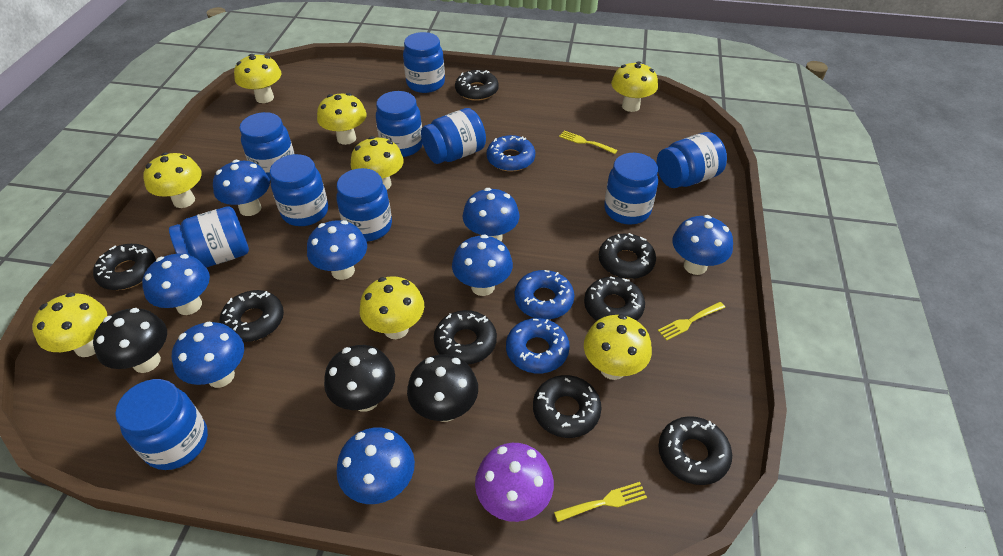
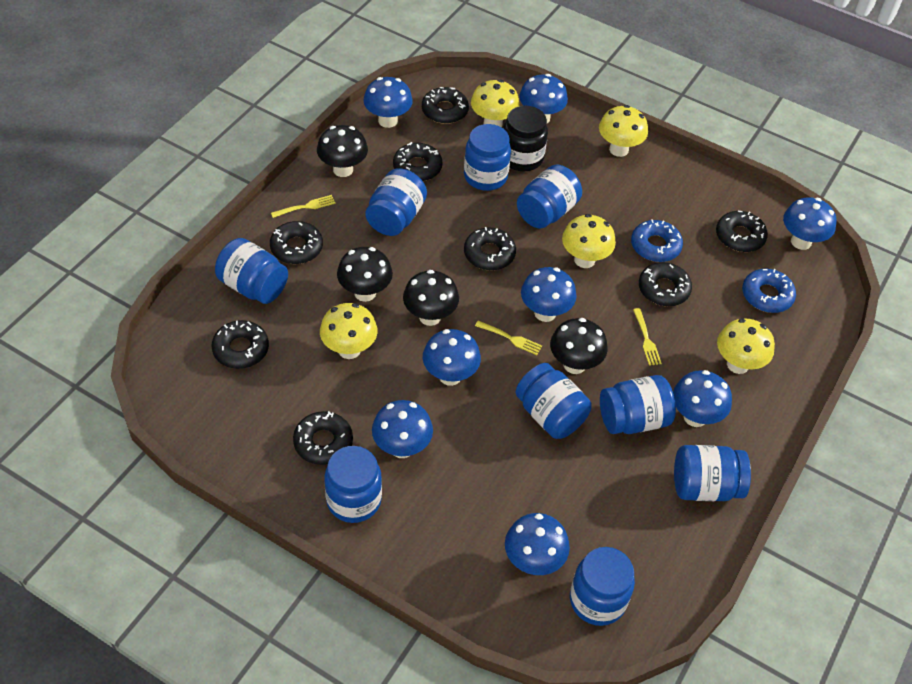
black jar: none = 0 -> [503,106,548,171] = 1
black mushroom: [93,308,167,373] [324,345,395,412] [407,354,478,422] = 3 -> [317,125,368,177] [337,247,393,302] [403,270,459,326] [550,318,608,374] = 4
blue donut: [487,135,535,172] [506,318,570,373] [515,270,574,319] = 3 -> [631,219,683,262] [742,269,796,313] = 2
blue jar: [115,379,208,470] [169,206,249,268] [239,112,295,181] [270,154,328,226] [336,168,392,242] [376,91,423,157] [403,32,445,93] [421,108,486,164] [604,153,658,225] [657,132,727,188] = 10 -> [215,238,288,304] [324,446,382,523] [365,168,427,236] [464,124,511,191] [515,363,592,439] [517,164,582,229] [570,547,635,626] [600,375,676,434] [674,445,751,501] = 9
purple mushroom: [475,443,554,522] = 1 -> none = 0
yellow mushroom: [32,292,107,357] [143,152,202,208] [234,54,281,103] [317,93,367,145] [351,136,404,190] [360,276,424,339] [584,314,652,380] [611,61,658,112] = 8 -> [320,303,378,359] [471,80,519,128] [562,214,616,268] [599,105,648,157] [717,319,775,374] = 5

